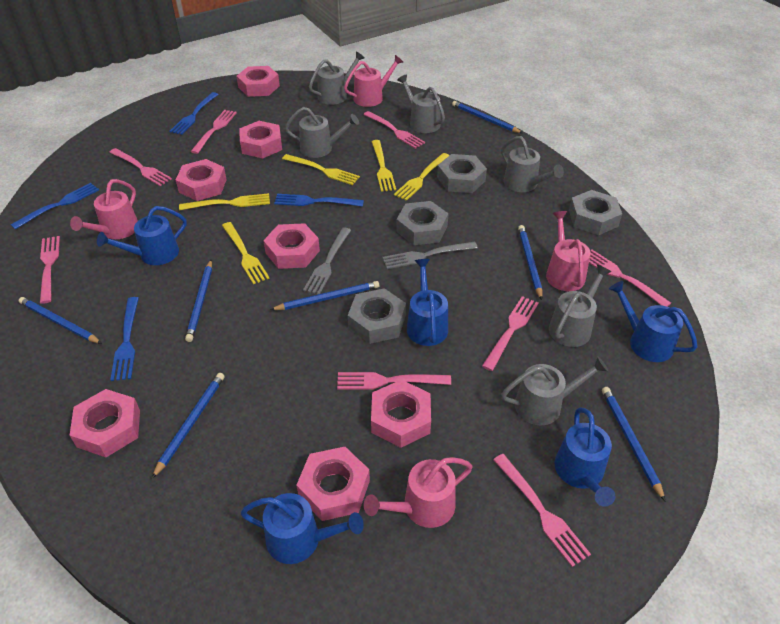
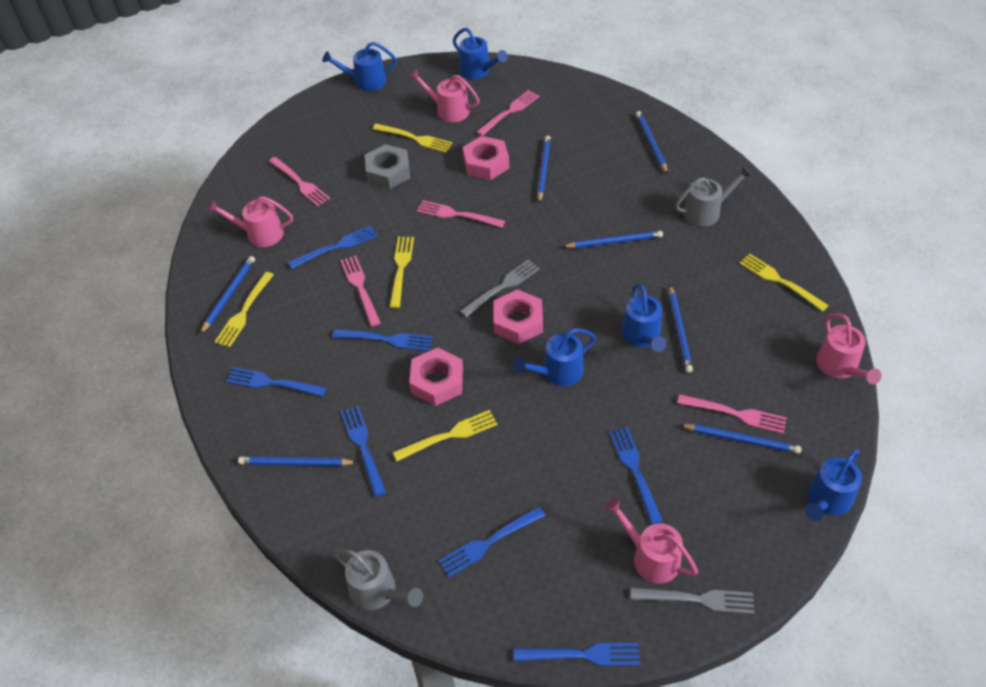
blue fork: [11,183,99,230] [110,297,139,381] [170,92,219,135] [274,194,364,207] = 4 -> [226,367,327,396] [288,225,378,269] [333,329,433,351] [341,406,386,497] [438,506,545,577] [514,643,640,666] [609,427,663,525] = 7
grey nut: [348,288,406,344] [396,201,449,245] [437,154,487,193] [569,190,622,235] = 4 -> [365,144,410,189] = 1
grey watering can: [285,107,359,158] [309,51,364,105] [397,74,445,133] [501,136,564,192] [501,357,608,425] [549,265,611,347] = 6 -> [333,549,423,610] [675,166,752,227] = 2
pink fork: [40,236,60,304] [109,148,172,186] [191,110,237,154] [337,372,451,389] [363,111,425,149] [482,296,539,371] [493,454,591,567] [589,250,671,307] = 8 -> [269,157,330,206] [340,256,381,327] [417,200,505,228] [477,90,539,136] [677,394,787,434] = 5
pink nut: [69,389,140,457] [176,159,227,201] [236,66,280,97] [239,121,282,158] [263,223,320,269] [296,447,370,521] [371,380,431,448] = 7 -> [409,348,463,406] [463,136,509,180] [493,289,543,344] = 3

